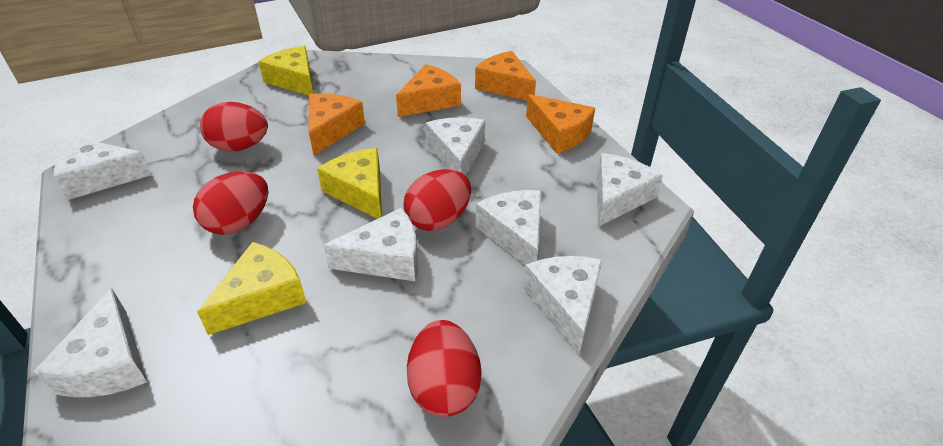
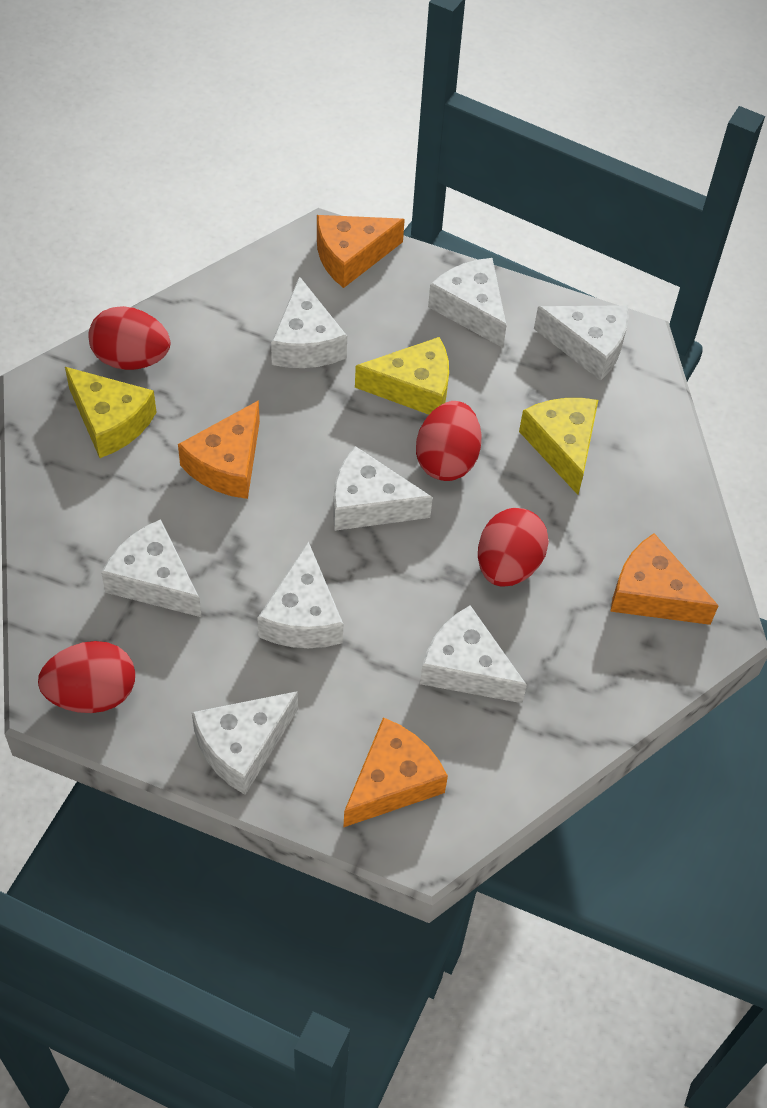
white cheese: [34,288,147,397] [54,138,152,200] [324,208,418,281] [426,117,485,176] [475,190,542,266] [523,256,602,355] [597,153,663,227] = 7 -> [101,519,202,617] [192,691,298,795] [257,541,343,648] [271,276,347,368] [333,446,433,531] [420,605,527,703] [428,258,507,348] [534,305,628,381] = 8

